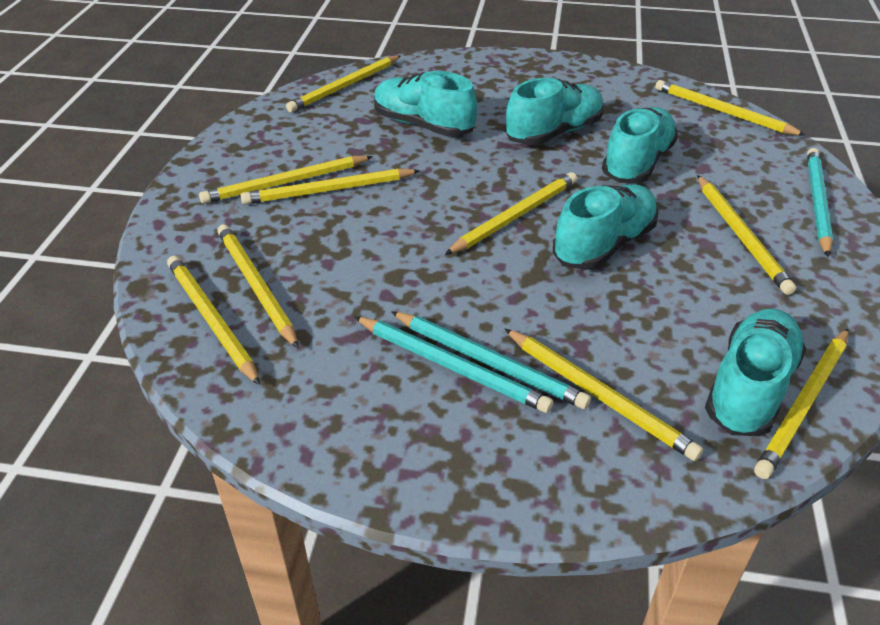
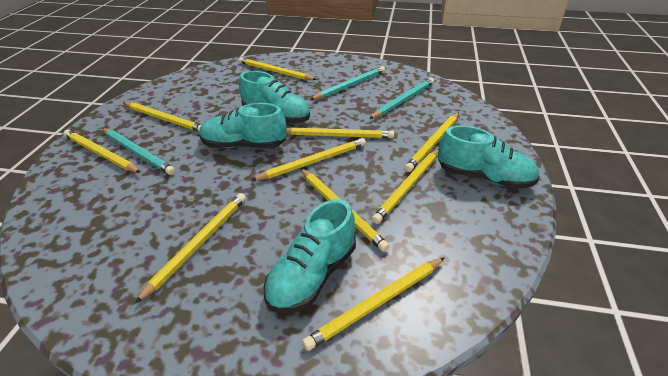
turquoise shoe: [374,71,477,137] [505,78,604,145] [553,184,659,270] [602,107,678,183] [705,308,806,436] = 5 -> [200,103,287,148] [239,71,310,124] [264,199,356,313] [438,125,540,189] = 4

